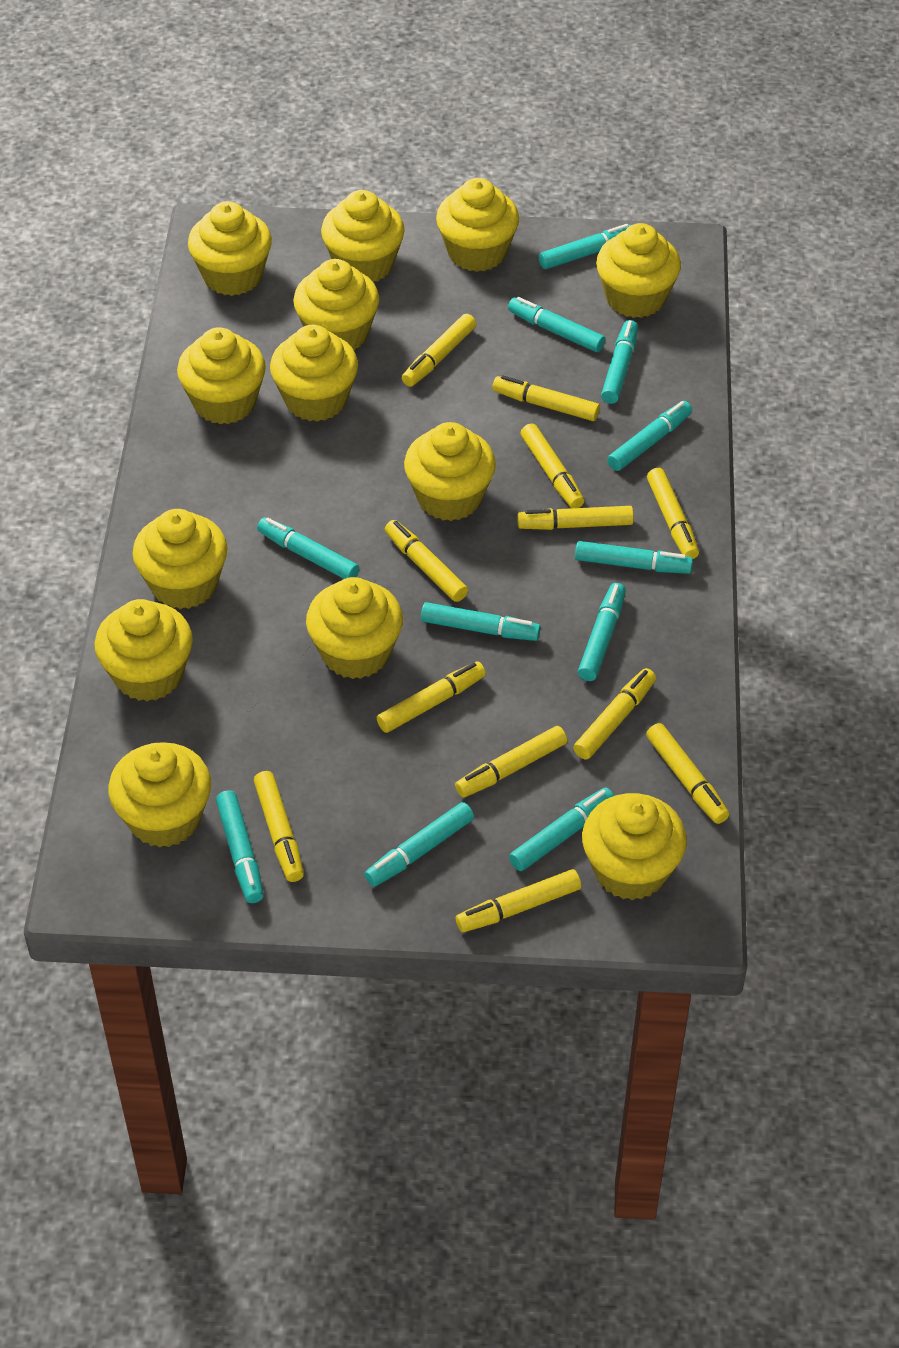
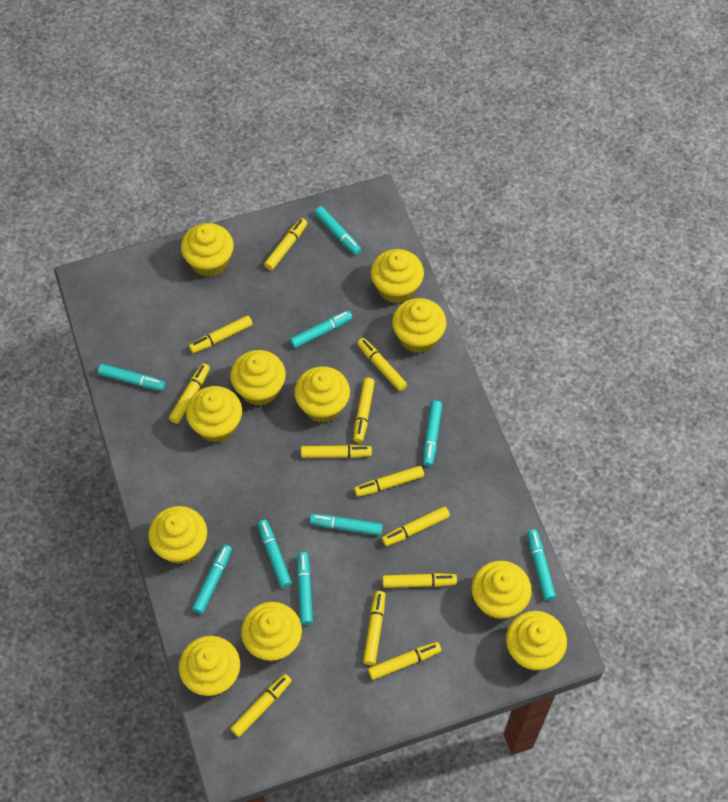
turquoise marker: [216,790,264,903] [257,517,359,579] [364,802,474,887] [421,602,541,641] [508,297,605,352] [509,787,614,871] [539,224,631,269] [575,541,693,574] [578,583,626,681] [601,320,638,404] [607,401,692,471] = 11 -> [98,364,165,391] [192,544,232,614] [258,520,292,588] [290,311,352,348] [297,552,313,625] [310,514,383,536] [314,206,361,255] [423,400,442,467] [527,529,556,601] = 9
yellow cupcake: [94,599,193,701] [108,742,211,848] [132,509,228,609] [177,327,266,424] [188,201,272,296] [270,325,358,422] [293,259,379,351] [306,577,403,679] [321,190,405,282] [404,422,496,521] [436,178,519,272] [582,793,687,900] [596,223,681,318] = 13 -> [148,506,207,564] [179,636,240,696] [181,223,234,277] [186,386,242,442] [230,350,286,406] [241,602,302,662] [294,366,350,423] [371,249,424,303] [392,298,446,353] [472,561,532,620] [506,611,567,671] = 11

